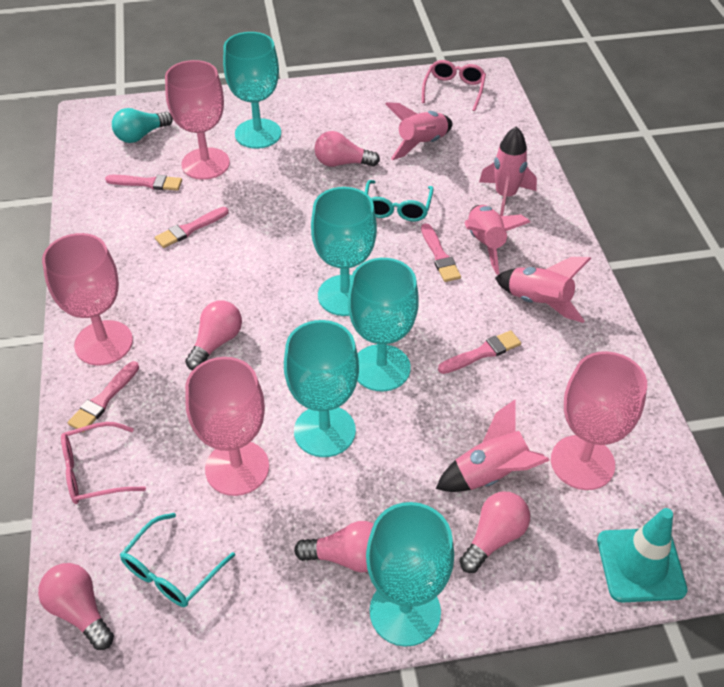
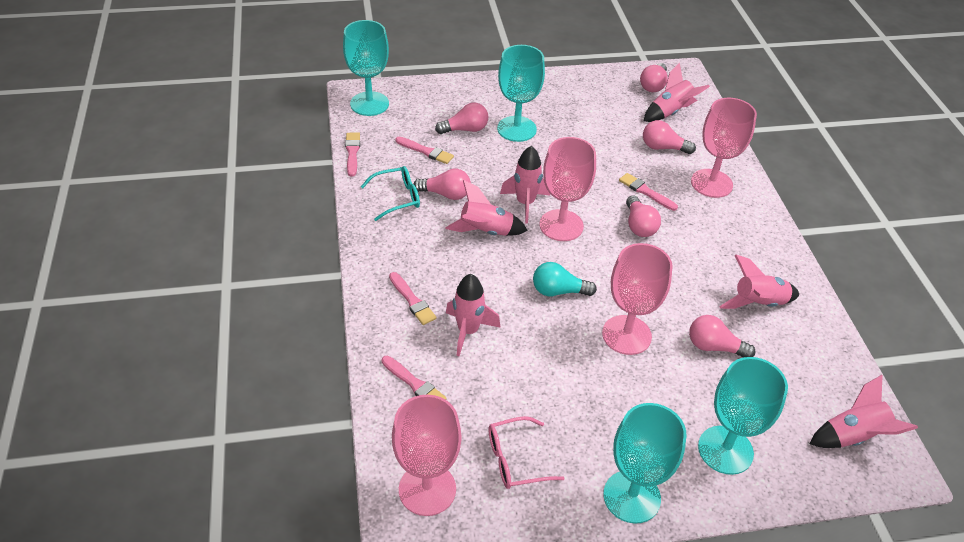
pink glasses: [61,422,146,504] [422,60,486,111] = 2 -> [488,416,565,489] = 1
pink light bulb: [38,563,114,650] [185,300,242,370] [294,521,374,573] [314,131,380,167] [459,492,530,573] = 5 -> [414,169,471,200] [435,103,488,134] [626,195,661,237] [640,63,668,92] [643,120,696,154] [689,315,755,357] = 6
pink rocket: [386,102,452,160] [436,399,550,492] [465,205,530,275] [479,126,537,216] [495,257,591,323] = 5 -> [446,180,528,236] [446,274,501,356] [500,146,550,224] [644,63,710,122] [719,255,799,309] [810,375,918,448] = 6
turquoise glasses: [120,513,235,607] [365,180,434,221] = 2 -> [361,166,420,221] = 1
turquoise goblet: [223,32,281,149] [284,320,359,457] [311,187,377,316] [348,258,419,391] [366,502,454,647] = 5 -> [343,20,389,116] [497,45,545,142] [603,403,686,524] [698,357,788,475] = 4
turquoise traffic cone: [597,508,687,602] = 1 -> none = 0

